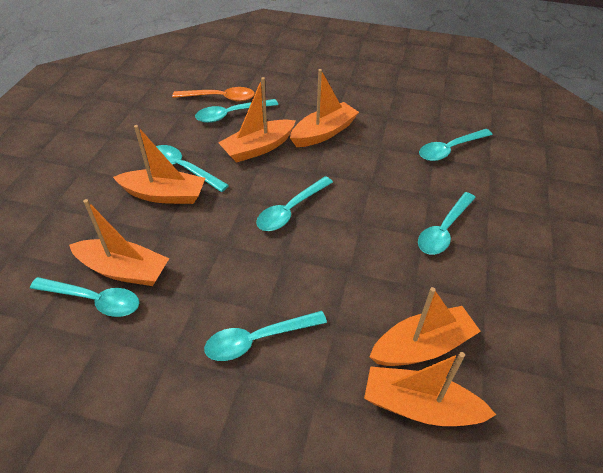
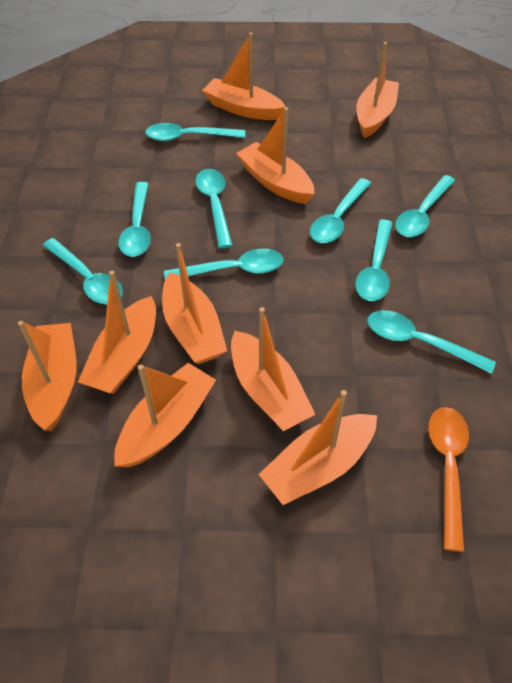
orange boat: [69,199,169,286] [113,125,205,204] [218,77,296,163] [290,69,359,147] [364,352,496,426] [369,287,481,366] = 6 -> [18,321,76,431] [78,271,156,394] [114,363,216,467] [162,243,227,364] [202,33,286,120] [231,307,316,431] [236,107,315,204] [259,390,377,505] [356,42,399,138] = 9
turquoise spoon: [30,277,139,317] [156,145,229,192] [195,99,278,123] [204,311,327,361] [256,176,333,231] [418,192,476,255] [419,129,492,161] = 7 -> [42,238,123,304] [118,182,151,257] [145,123,245,141] [164,248,283,280] [195,169,233,248] [310,178,371,243] [355,219,393,301] [367,310,496,374] [395,175,455,237] = 9

